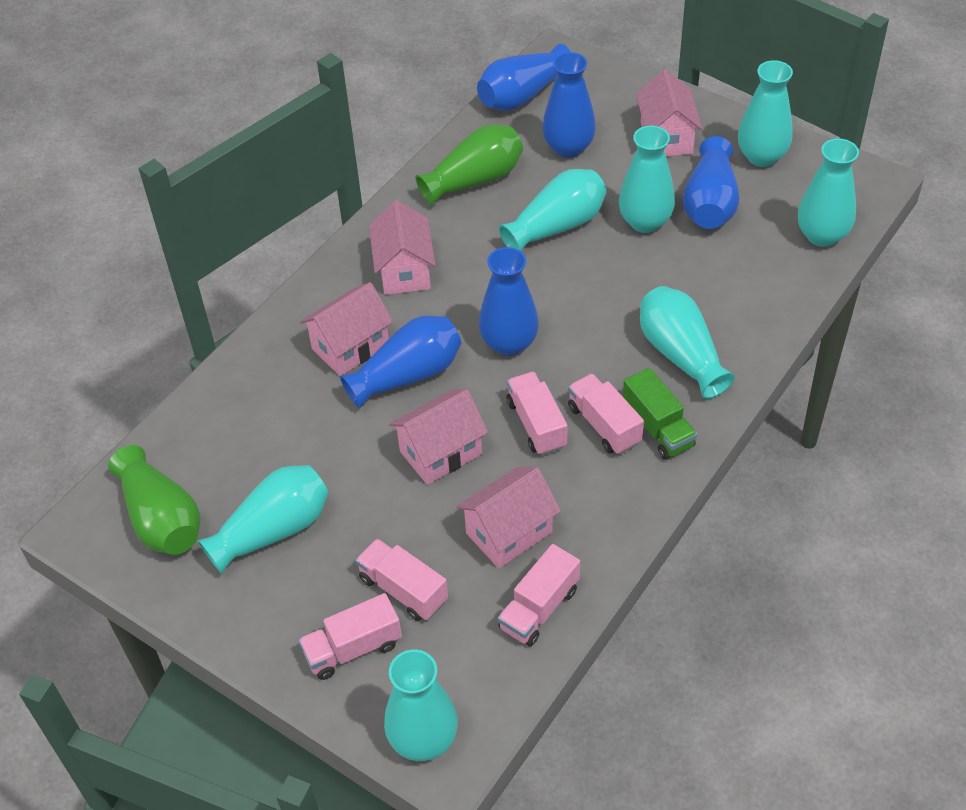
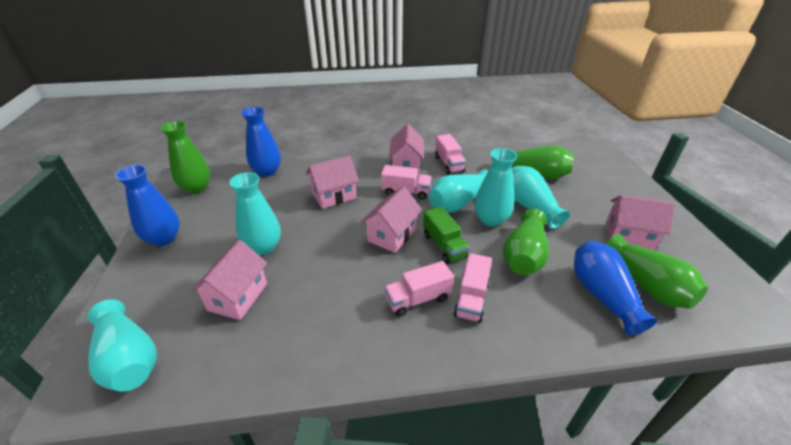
blue vase: [340,315,461,408] [477,44,571,111] [479,247,539,356] [542,52,596,158] [683,136,739,229] = 5 -> [115,165,180,246] [241,107,281,177] [574,241,657,335] = 3
green vase: [108,445,200,555] [415,124,523,205] = 2 -> [160,121,211,194] [503,208,549,275] [511,146,573,179] [605,234,708,309] = 4
pink truck: [299,593,402,680] [356,539,448,621] [498,544,580,646] [506,372,568,455] [568,373,644,455] = 5 -> [381,165,432,199] [384,261,454,317] [435,134,466,174] [453,253,492,323] = 4
turquoise vase: [198,465,329,574] [384,650,458,761] [499,169,606,251] [619,126,675,233] [640,286,735,399] [738,60,793,167] [798,138,859,247] = 7 -> [88,299,157,392] [229,172,281,255] [429,169,488,213] [475,148,517,227] [512,166,570,229] = 5

